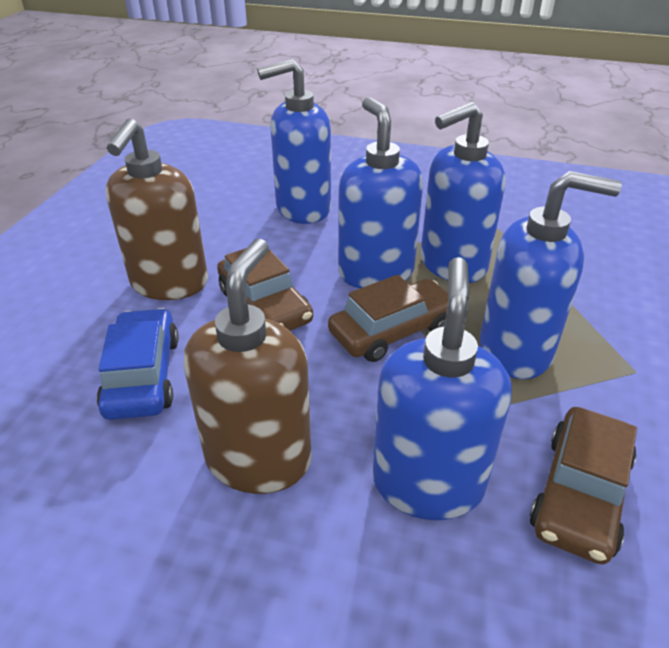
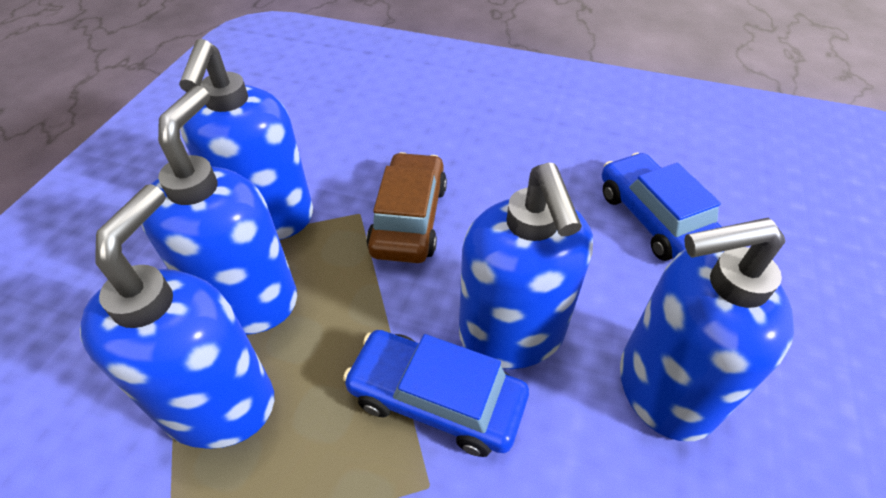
blue car: [97,308,179,420] = 1 -> [343,330,529,457] [602,152,722,261] = 2
brown car: [217,248,313,331] [328,275,448,362] [530,407,637,565] = 3 -> [366,152,447,263] = 1
brown soap dispenser: [106,118,208,300] [184,239,312,494] = 2 -> none = 0

